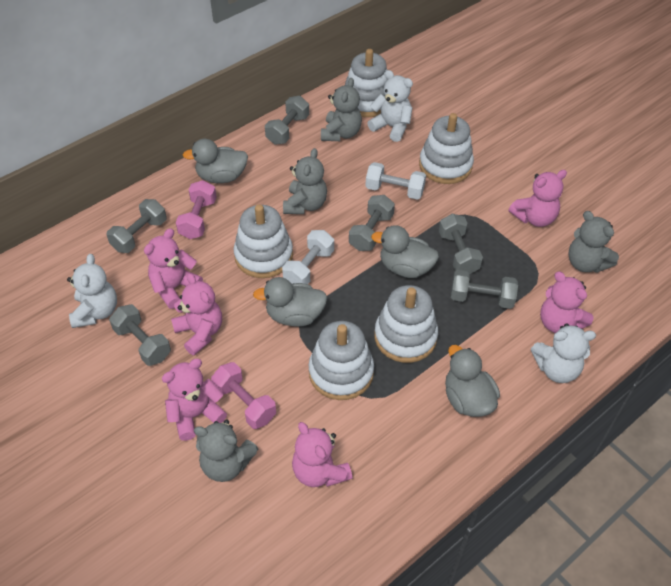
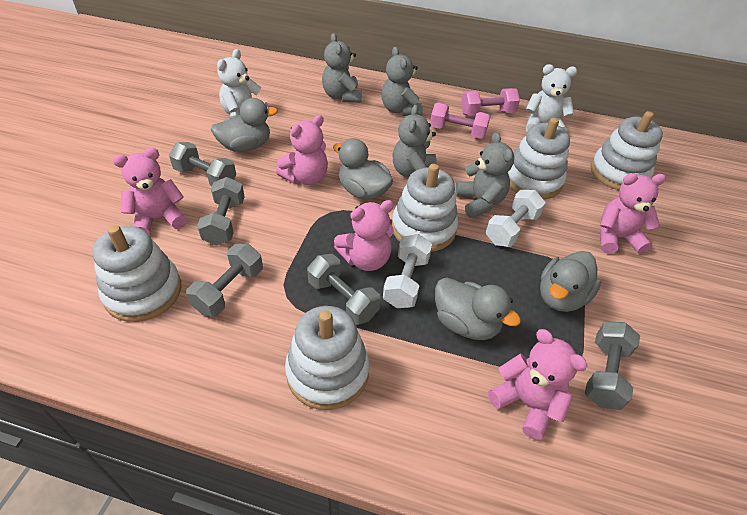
grey dumbbell: [106,199,167,253] [109,304,171,366] [265,96,309,145] [349,195,395,251] [439,214,483,274] [451,270,518,309] = 6 -> [169,142,236,186] [186,244,263,317] [197,177,245,246] [307,254,381,325] [585,322,640,410] = 5
pink teddy bear: [144,228,203,309] [162,359,227,441] [171,273,222,355] [292,422,352,487] [509,170,567,227] [540,272,593,333] = 6 -> [113,148,187,235] [276,115,328,185] [334,200,394,271] [488,329,587,440] [600,173,666,254] = 5
white teddy bear: [67,254,117,328] [367,70,413,142] [531,323,596,383] = 3 -> [217,49,268,117] [526,64,577,132] = 2

